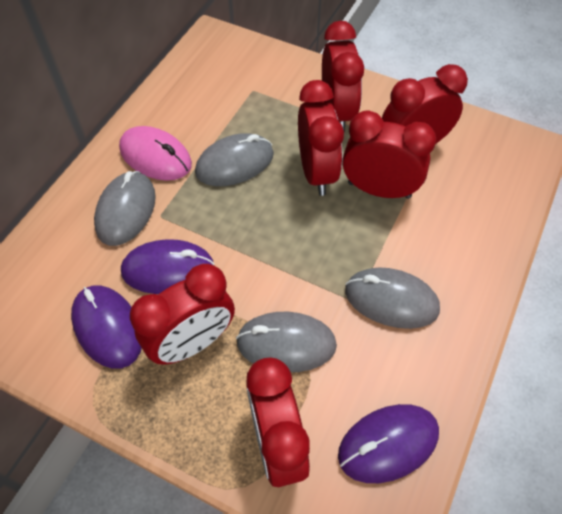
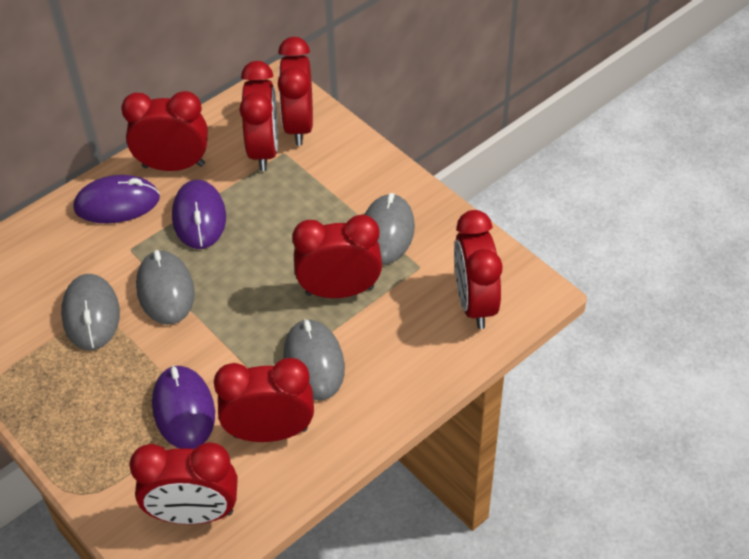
pink mouse: [119,126,192,181] = 1 -> none = 0
red clock: [130,264,235,365] [246,357,310,487] [298,80,344,196] [322,21,364,132] [342,110,436,199] [382,64,468,143] = 6 -> [121,91,208,171] [129,442,237,524] [214,358,314,442] [239,61,278,171] [278,37,313,146] [292,215,382,298] [454,210,503,329] = 7

